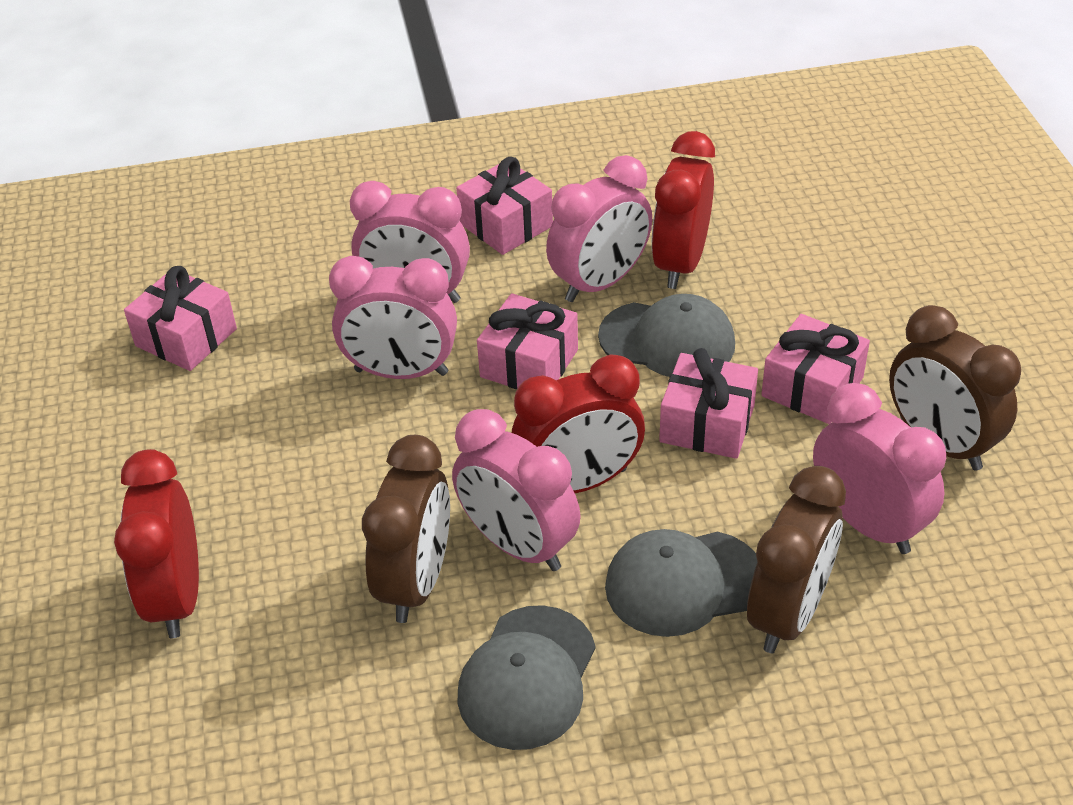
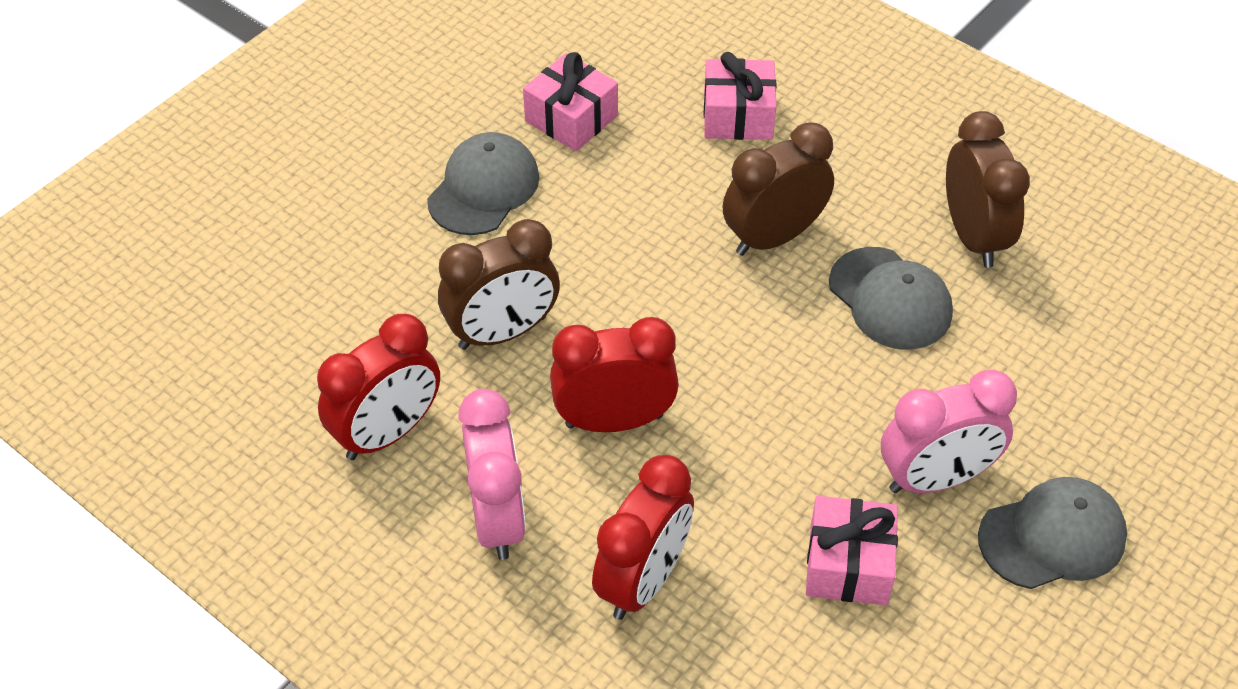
pink clock: [329,256,457,379] [350,181,470,303] [452,409,581,571] [546,155,652,302] [813,383,946,554] = 5 -> [458,389,526,560] [881,370,1017,493] = 2
pink gift: [124,266,237,371] [456,157,553,255] [477,293,578,389] [659,348,758,459] [761,314,870,424] = 5 -> [523,52,618,151] [704,52,777,140] [806,496,898,605] = 3

